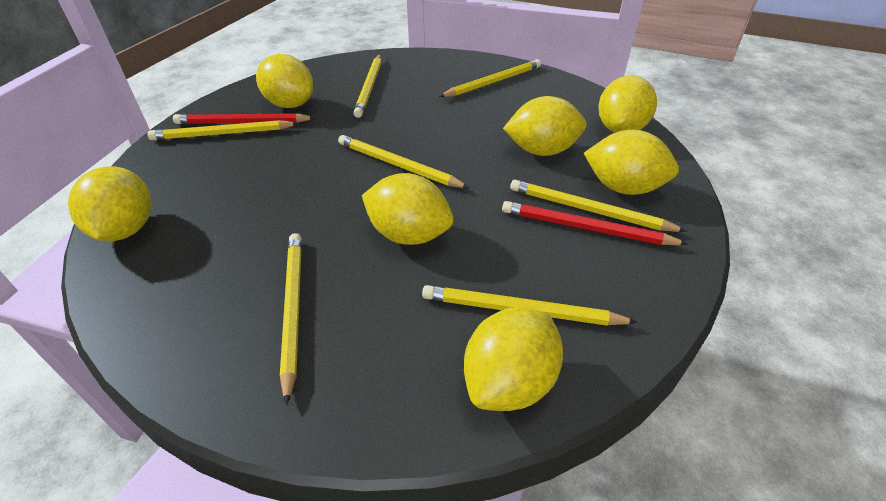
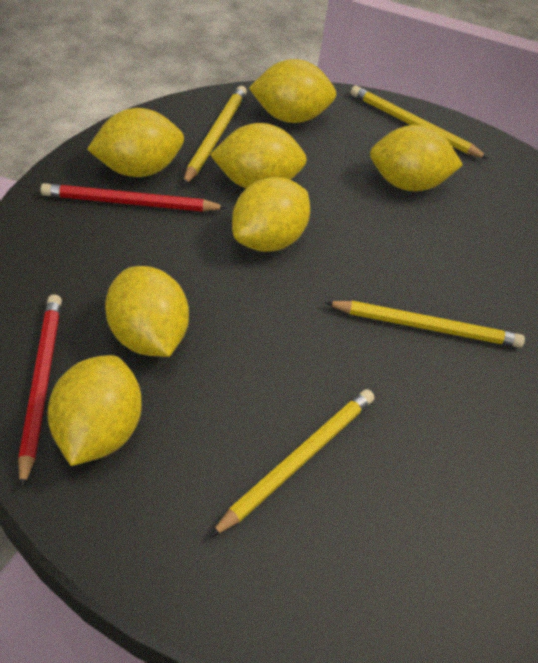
yellow pencil: [147,120,299,140] [280,233,302,405] [338,135,469,188] [353,55,382,118] [422,285,638,326] [439,59,541,97] [510,180,687,232] = 7 -> [183,86,247,185] [210,389,374,537] [325,301,525,348] [351,85,489,159] = 4

